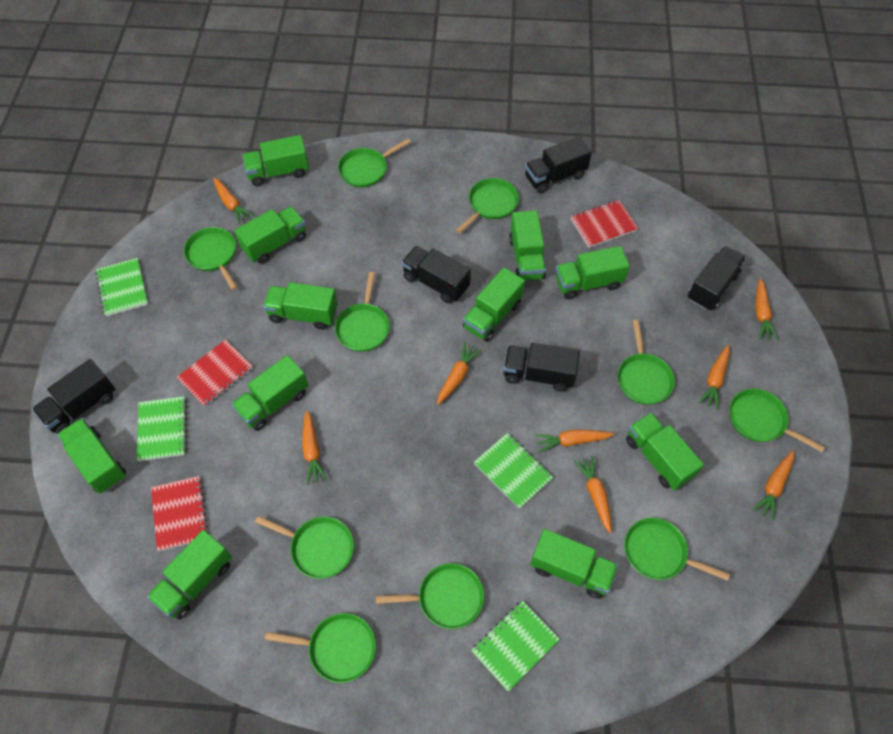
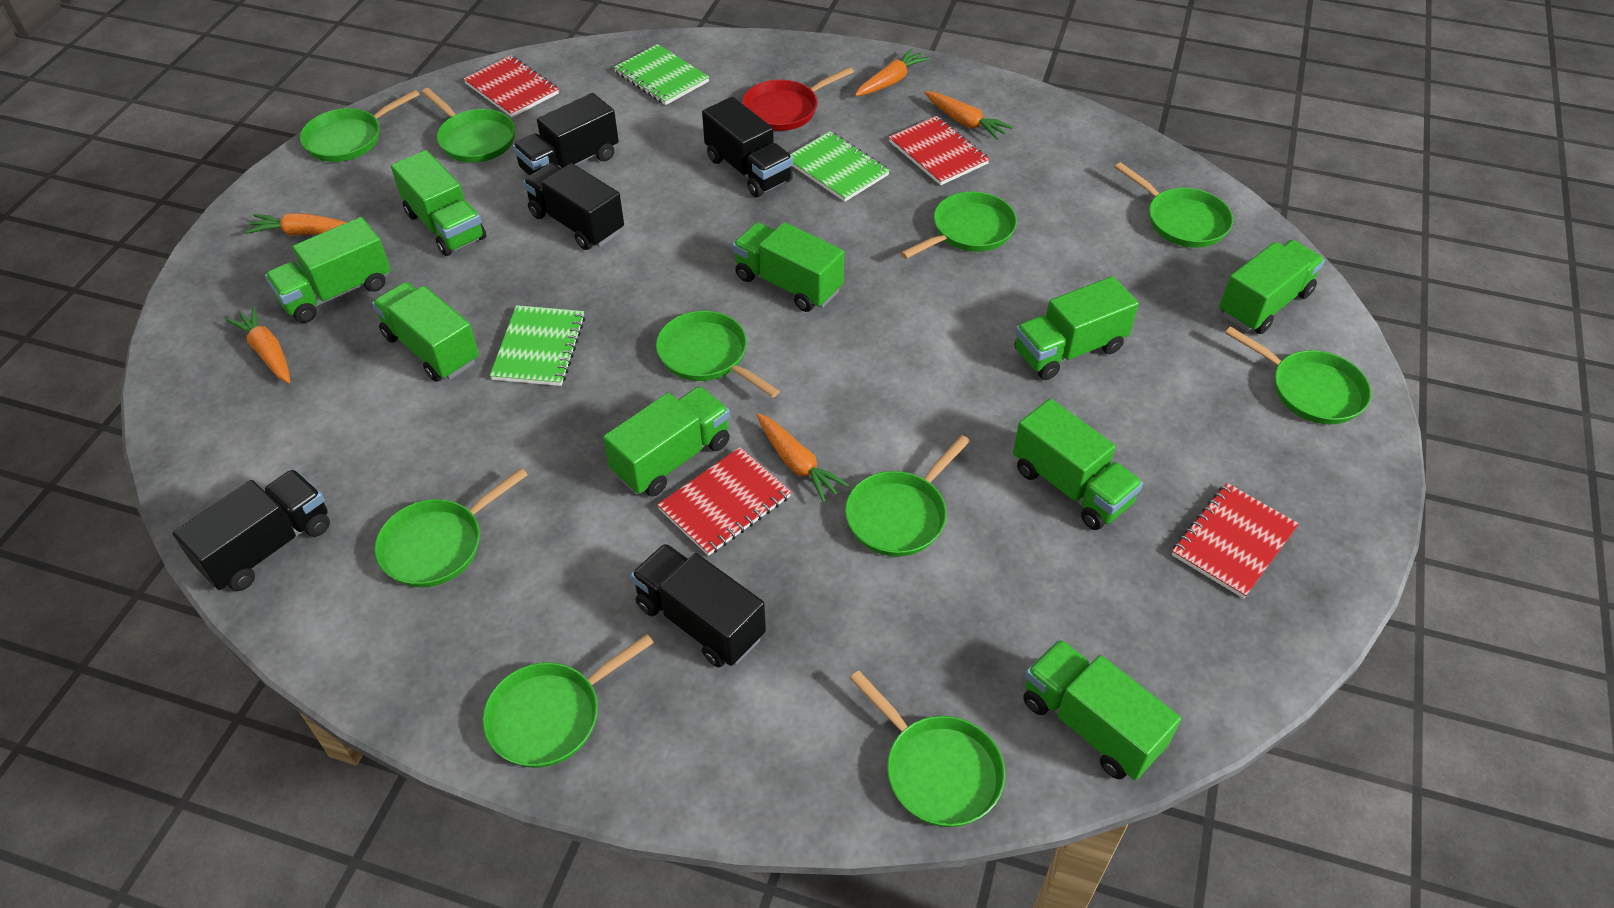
green notebook: [96,258,148,316] [137,396,187,461] [471,600,560,692] [474,433,553,509] = 4 -> [490,305,585,386] [614,44,709,105] [790,131,890,202] = 3
green truck: [57,418,126,494] [147,530,232,620] [231,355,308,431] [234,206,306,264] [242,135,309,186] [263,282,338,330] [463,267,525,342] [509,210,546,280] [530,529,618,599] [556,246,630,299] [626,412,704,491] = 11 -> [265,217,391,323] [372,282,479,382] [391,150,486,256] [603,386,730,497] [732,222,844,312] [1013,399,1143,530] [1015,276,1139,380] [1023,639,1181,780] [1220,240,1325,334] = 9
orange carrot: [213,178,254,224] [302,411,327,485] [437,342,481,405] [535,430,614,453] [574,455,612,534] [699,345,730,410] [753,451,794,521] [755,278,778,340] = 8 -> [226,306,290,383] [245,213,347,236] [757,413,850,503] [855,48,930,96] [924,91,1013,140] = 5
red notebook: [151,476,208,551] [177,340,253,407] [571,200,638,248] = 3 -> [464,55,559,117] [657,447,791,556] [889,116,990,185] [1172,483,1299,599] = 4
red pan: none = 0 -> [742,67,854,131] = 1

